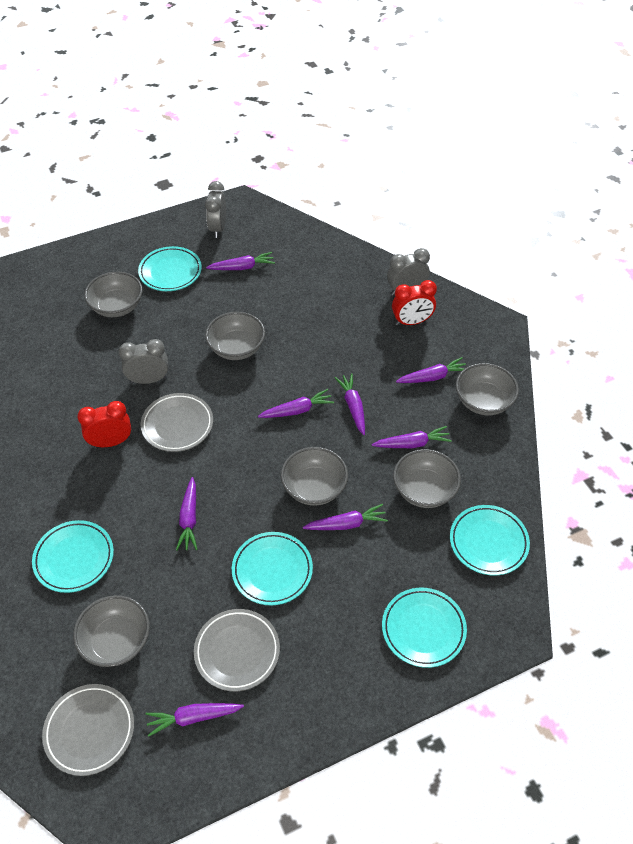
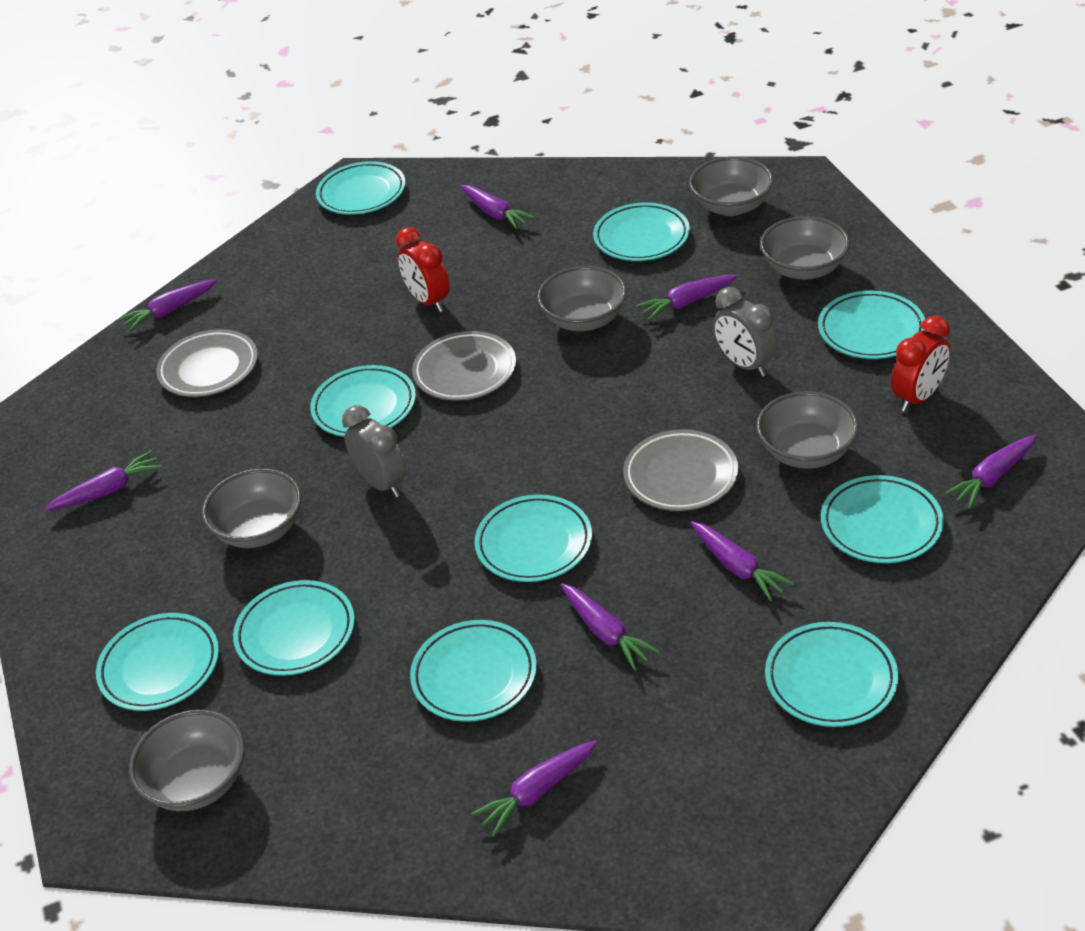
grey clock: [119,339,168,384] [205,181,226,238] [387,248,430,295] = 3 -> [342,405,406,497] [713,287,777,377] = 2
turquoise plate: [32,520,114,593] [138,246,202,291] [232,532,313,606] [382,588,467,668] [450,505,530,575] = 5 -> [96,613,219,711] [233,580,355,676] [310,365,416,437] [316,161,406,215] [410,620,537,722] [475,494,592,582] [593,202,690,261] [765,622,898,727] [818,291,925,359] [821,475,944,563] = 10

